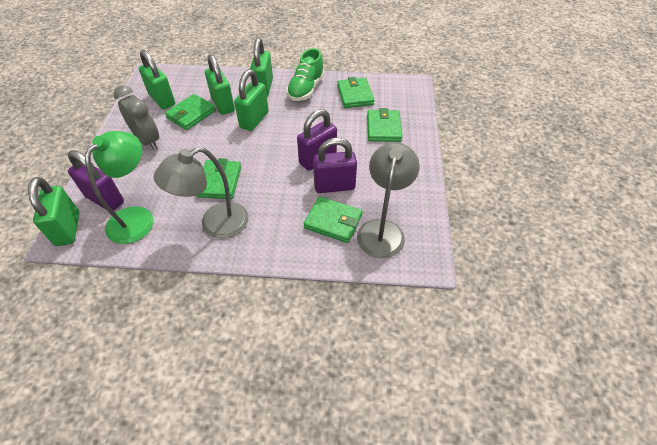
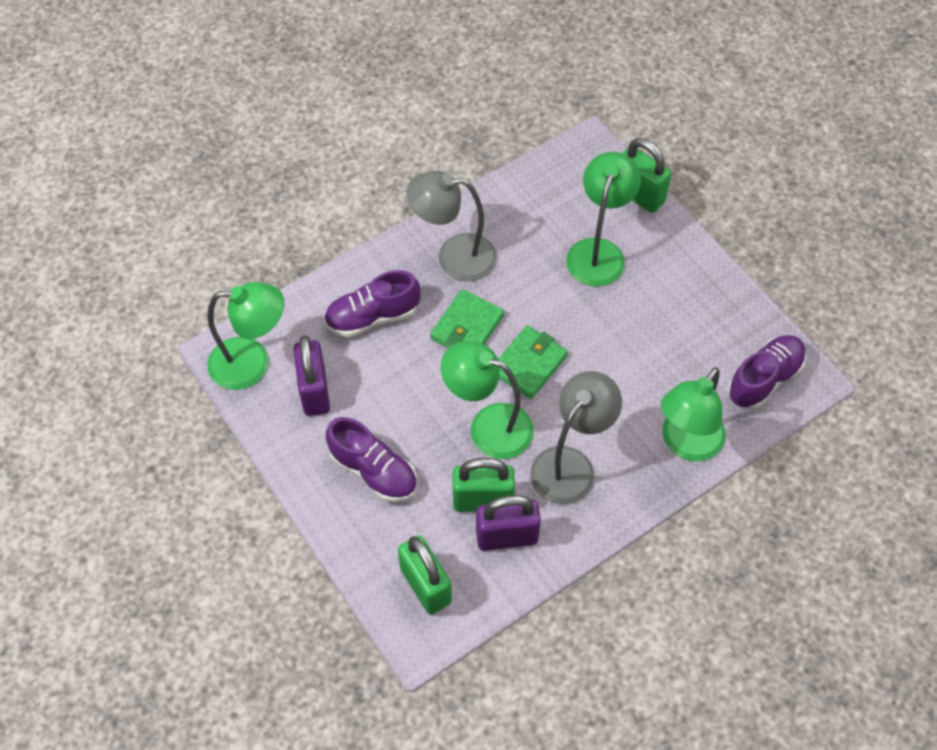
green lamp: [85,131,154,244] = 1 -> [207,282,284,390] [441,341,534,459] [566,152,641,287] [661,367,726,461] = 4
green padlock: [28,177,79,246] [139,50,175,109] [205,54,235,115] [234,69,269,131] [250,38,273,97] = 5 -> [398,535,452,614] [452,458,515,512] [622,138,672,213] = 3
green shoe: [287,48,324,101] = 1 -> none = 0
green wallet: [165,94,216,130] [196,158,241,199] [304,196,363,243] [337,77,375,108] [367,108,402,142] = 5 -> [430,289,504,348] [498,325,568,399] = 2
grey clock: [114,85,159,150] = 1 -> none = 0
purple padlock: [68,150,124,211] [297,109,337,171] [313,138,357,193] = 3 -> [294,335,330,416] [476,495,541,551] = 2
purple shoe: none = 0 -> [324,270,421,337] [326,417,417,502] [728,335,806,410] = 3

